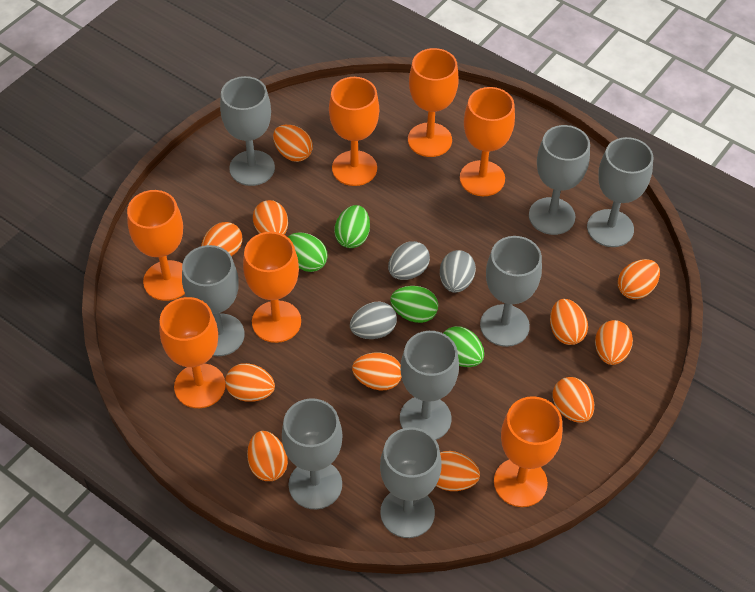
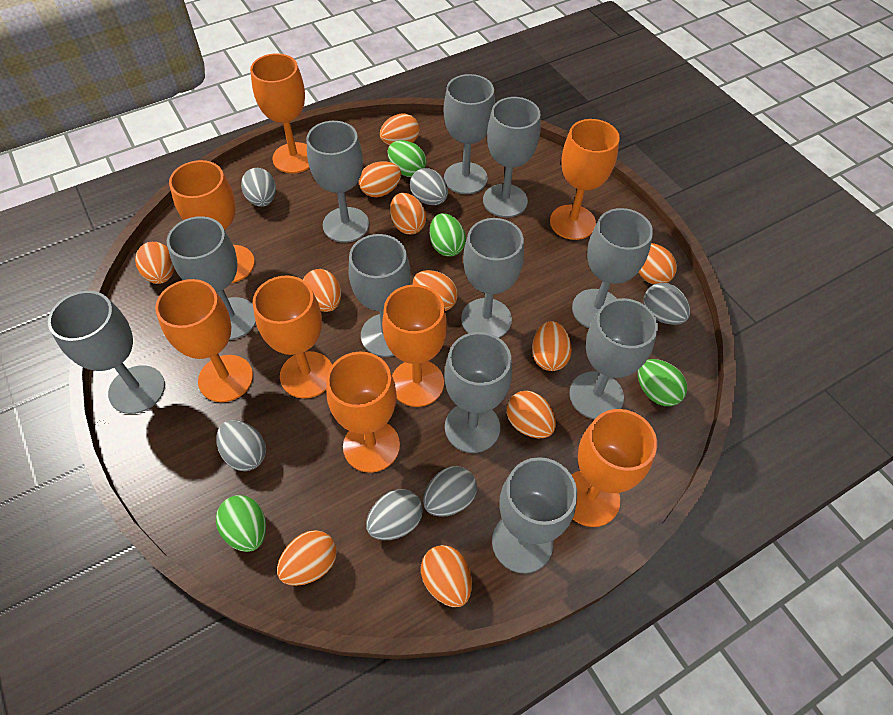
grey egg: [350,302,397,339] [388,241,430,280] [440,250,476,293] = 3 -> [216,420,266,471] [241,168,276,207] [366,489,423,540] [410,168,448,205] [423,466,477,517] [644,283,691,325] = 6
grey goblet: [182,245,245,356] [220,76,275,186] [282,398,343,509] [380,427,442,538] [400,331,459,440] [480,236,542,347] [529,125,590,235] [587,137,653,247] = 8 -> [48,291,165,414] [167,216,256,340] [306,121,369,243] [349,234,411,357] [444,74,495,194] [444,332,512,453] [461,218,524,338] [483,97,541,217] [492,457,577,574] [569,298,658,419] [572,208,653,328] = 11
orange goblet: [127,190,185,301] [160,297,226,408] [243,232,301,343] [329,77,379,186] [408,48,459,157] [460,87,515,196] [494,396,562,507] = 7 -> [155,279,253,402] [169,160,255,283] [250,53,309,173] [253,275,332,399] [326,352,400,473] [382,285,447,407] [550,119,620,240] [572,409,657,527] = 8

